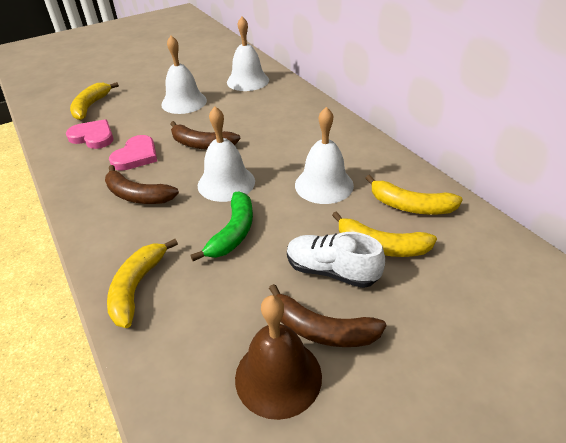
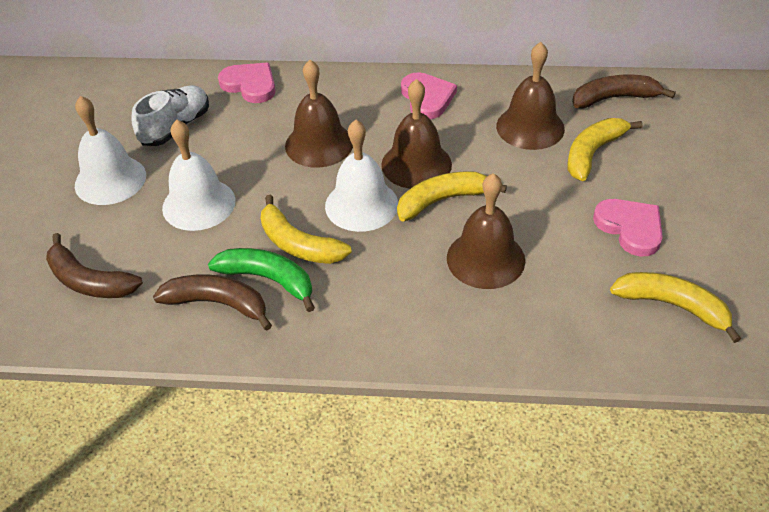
brown bell: [235,295,322,420] = 1 -> [285,60,353,168] [381,79,452,189] [447,173,525,289] [496,42,565,150] = 4
pink heart: [66,119,114,149] [109,135,157,171] = 2 -> [218,63,275,103] [401,72,457,119] [593,199,663,256] = 3
white bell: [161,36,207,114] [198,106,255,202] [227,17,269,91] [295,107,354,204] = 4 -> [75,96,146,205] [162,120,236,231] [325,120,398,232] = 3

